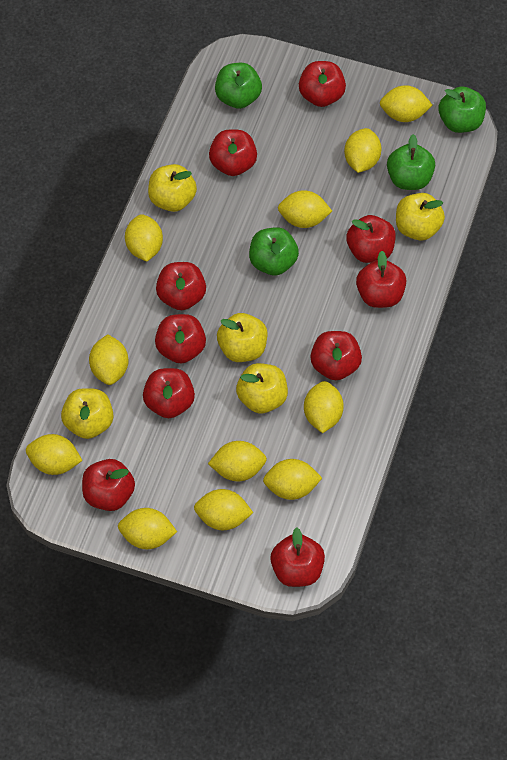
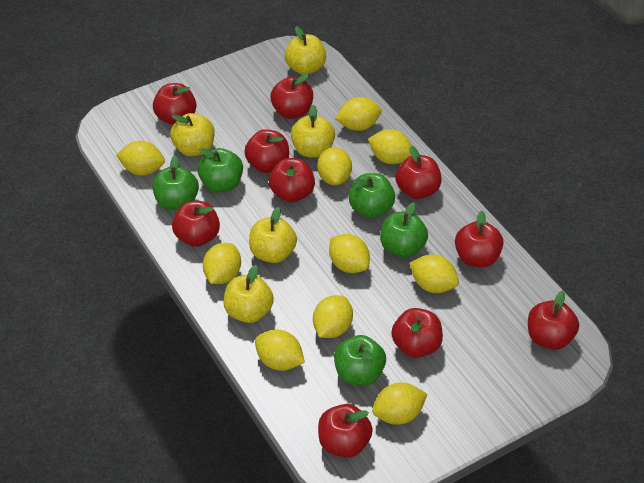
green apple: [215,63,262,109] [249,227,299,275] [387,134,435,190] [439,86,486,133] = 4 -> [152,156,199,210] [197,148,243,192] [334,335,386,386] [348,173,395,218] [380,202,428,258] = 5
yellow lemon: [26,434,83,475] [89,334,129,385] [118,508,177,549] [125,214,163,262] [194,489,253,530] [208,441,267,481] [263,459,322,500] [278,190,332,228] [304,381,344,433] [344,128,381,173] [380,85,432,122] = 11 -> [116,141,165,176] [203,243,241,284] [255,330,305,371] [313,295,353,338] [317,147,352,185] [329,234,370,273] [335,97,382,131] [368,129,412,164] [372,382,427,425] [409,255,459,293] = 10

